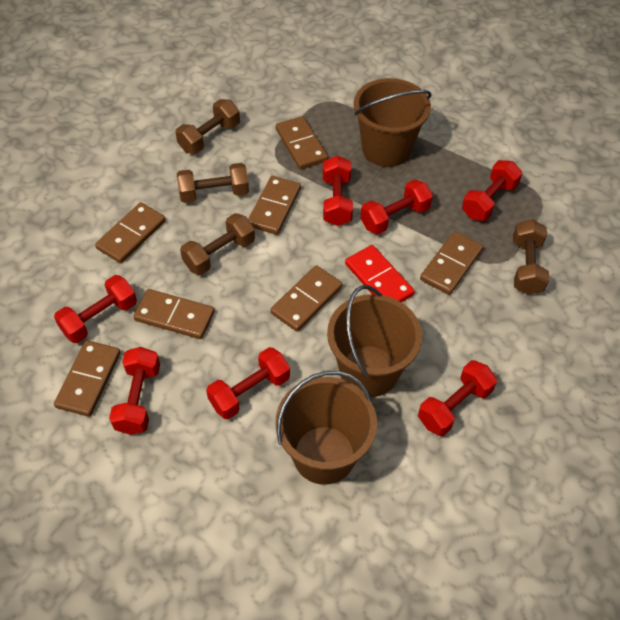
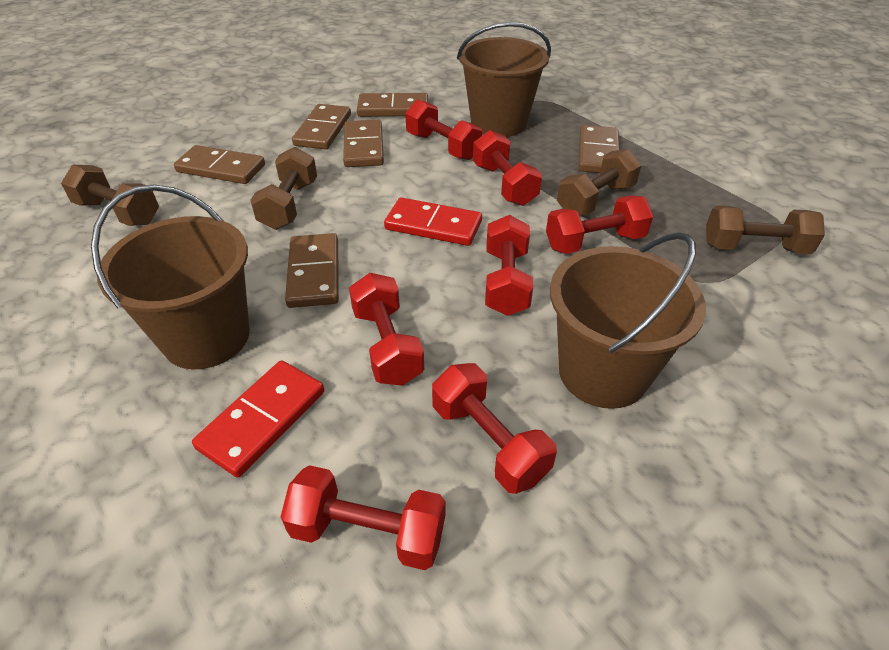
brown domino: [54,340,121,417] [95,202,166,263] [133,289,215,339] [248,176,301,235] [270,265,342,332] [276,116,328,169] [420,231,483,295] = 7 -> [174,145,265,184] [285,233,339,308] [292,104,351,149] [343,120,384,167] [357,93,428,117] [578,125,619,173] = 6
red domino: [345,245,415,302] = 1 -> [192,360,324,478] [384,197,482,246] = 2

